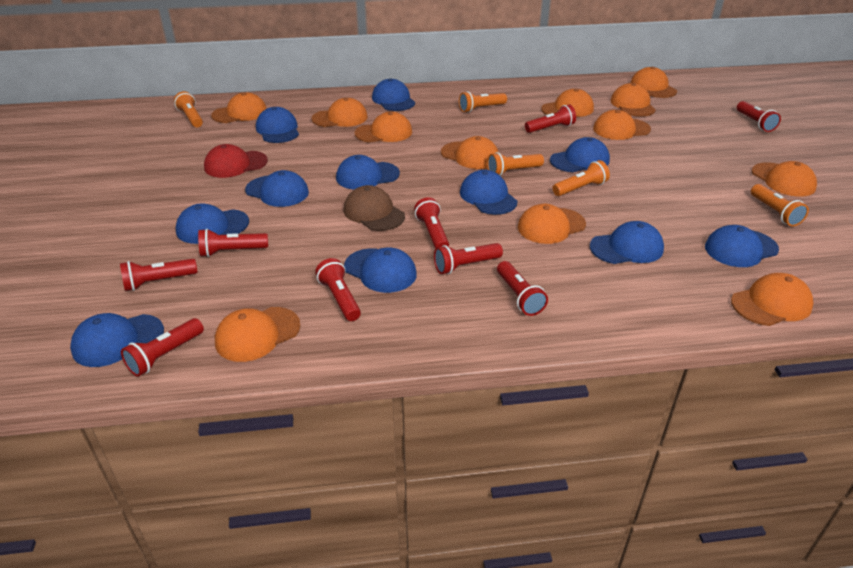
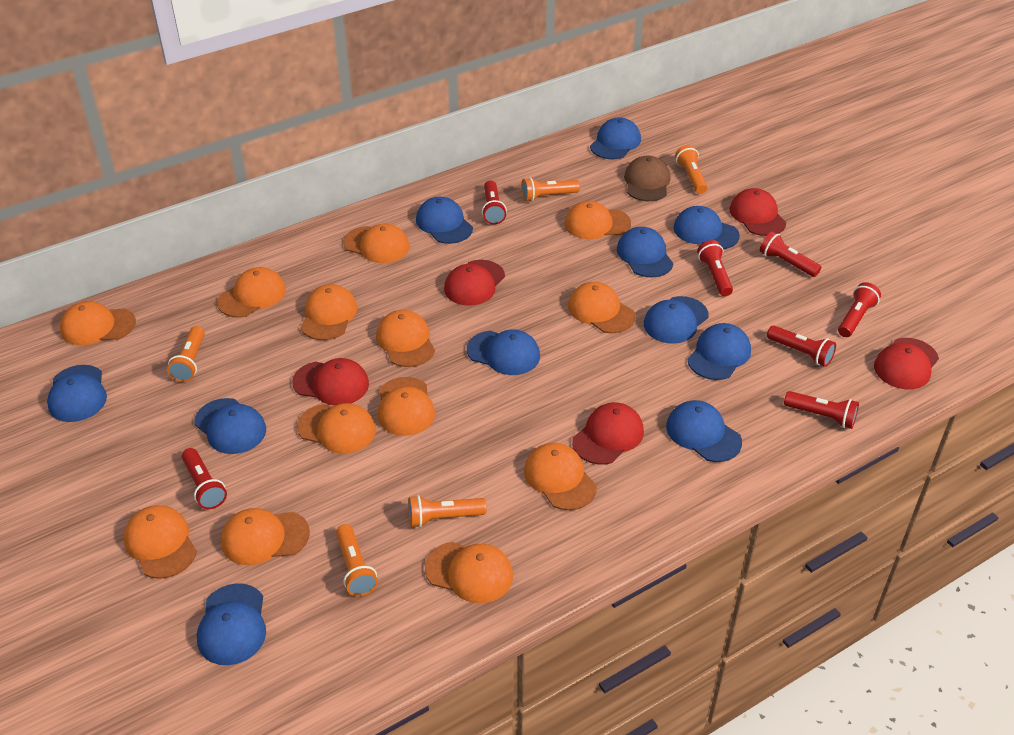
orange cap: [211,92,267,123] [215,307,301,362] [312,98,368,127] [355,112,412,142] [441,136,498,169] [518,204,586,244] [541,89,594,117] [593,110,651,140] [611,83,656,117] [631,67,677,98] [731,273,813,326] [752,161,817,197] = 12 -> [60,301,136,345] [124,505,197,579] [217,267,286,318] [221,508,310,565] [297,403,376,454] [301,284,357,340] [343,224,409,263] [376,310,435,367] [378,377,435,436] [425,542,513,603] [524,443,597,510] [564,201,631,239] [568,282,635,333] = 13
red cap: [204,144,268,178] = 1 -> [292,358,369,405] [444,260,505,306] [572,402,644,465] [729,188,786,236] [874,338,939,389] = 5
red flashlight: [120,259,197,291] [121,318,204,377] [198,229,268,257] [315,258,361,321] [414,197,449,249] [434,243,503,274] [497,261,548,316] [525,104,576,133] [737,101,781,132] = 9 -> [182,448,227,509] [482,181,507,225] [697,240,733,296] [760,231,821,277] [767,325,836,367] [784,391,859,429] [838,282,881,337] = 7

